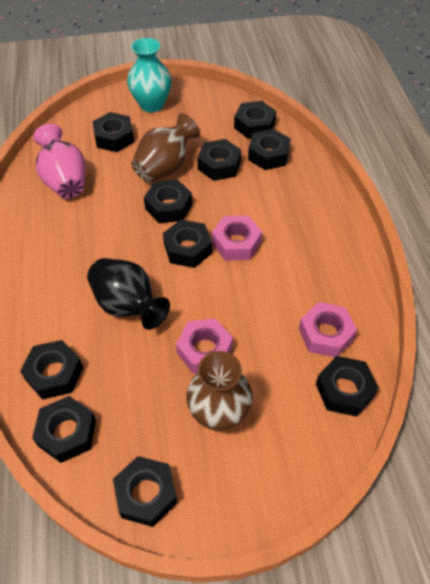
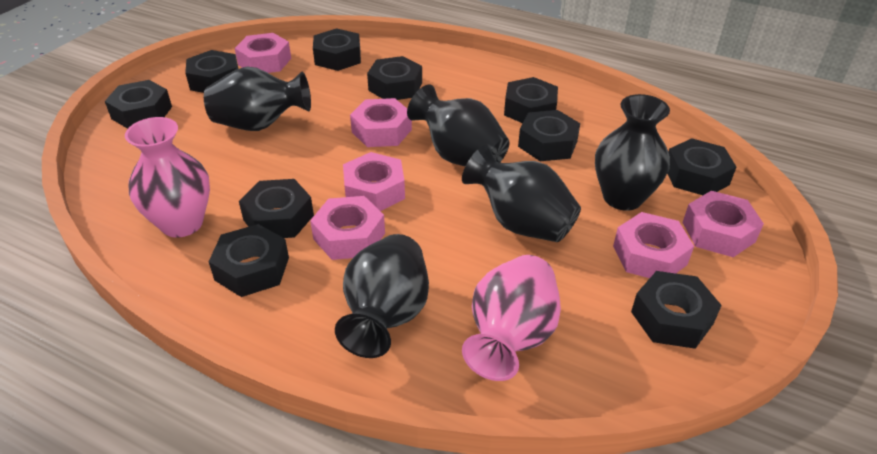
black vase: [87,258,170,330] = 1 -> [204,67,311,131] [335,234,429,358] [407,85,510,166] [462,145,581,242] [595,94,670,211] = 5
brown vase: [131,113,200,182] [186,351,253,431] = 2 -> none = 0
pink nut: [176,318,233,374] [212,216,262,261] [299,302,357,357] = 3 -> [235,33,291,73] [310,196,385,260] [343,152,405,211] [350,98,412,147] [613,212,694,278] [682,191,764,257] = 6
pink vase: [33,124,86,199] = 1 -> [125,117,210,238] [462,255,561,381] = 2
turquoise vase: [127,38,172,113] = 1 -> none = 0

